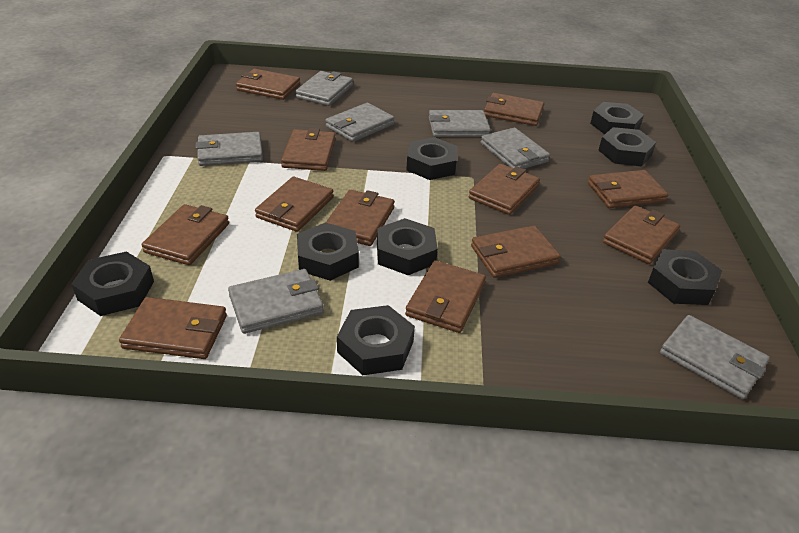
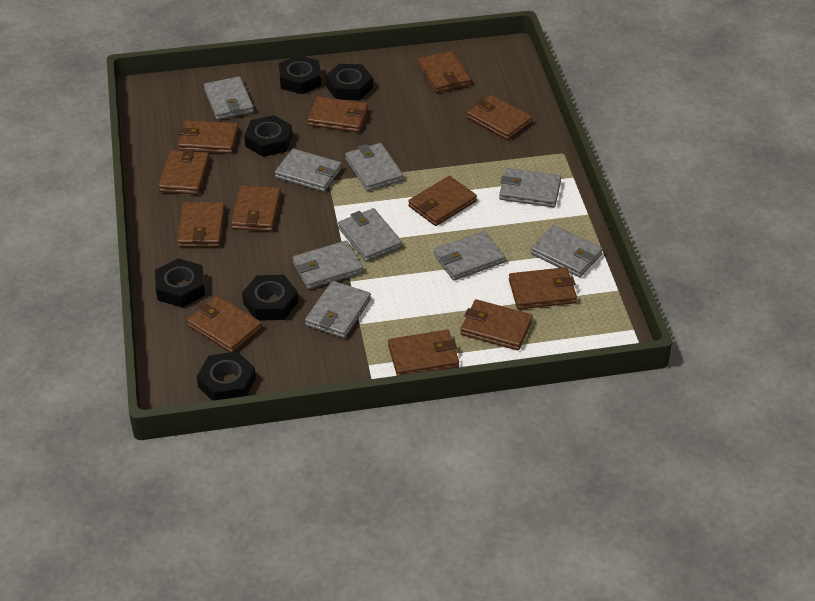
black nut: [71,251,154,316] [297,222,359,281] [337,305,415,375] [377,218,438,275] [406,137,457,180] [590,102,644,134] [599,127,656,166] [648,249,722,305] = 8 -> [155,258,205,307] [197,351,256,401] [242,275,298,321] [244,115,293,157] [279,55,321,94] [326,64,373,100] = 6
grey wallet: [195,132,263,166] [228,269,324,334] [295,71,353,106] [326,103,395,142] [429,110,491,137] [481,128,550,169] [660,315,770,399] = 7 -> [204,76,254,120] [275,149,342,192] [293,241,363,289] [305,281,371,338] [338,208,402,262] [345,143,403,191] [434,231,505,281] [499,168,561,207] [531,225,603,277] = 9

